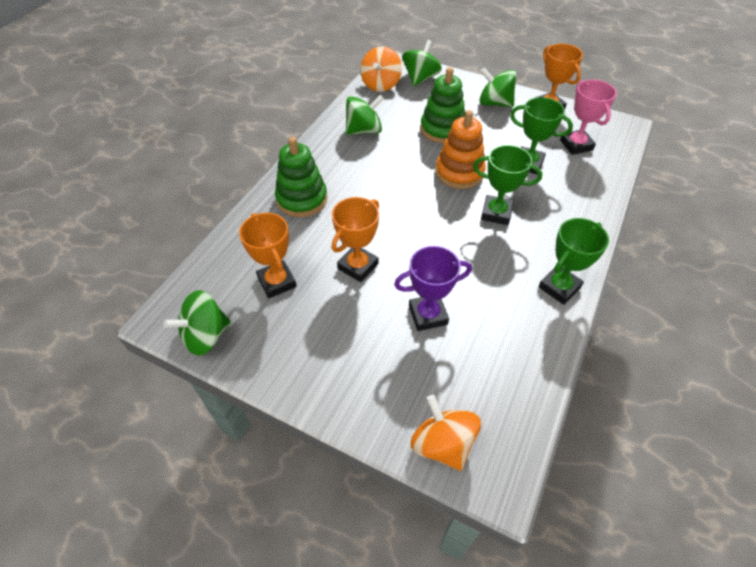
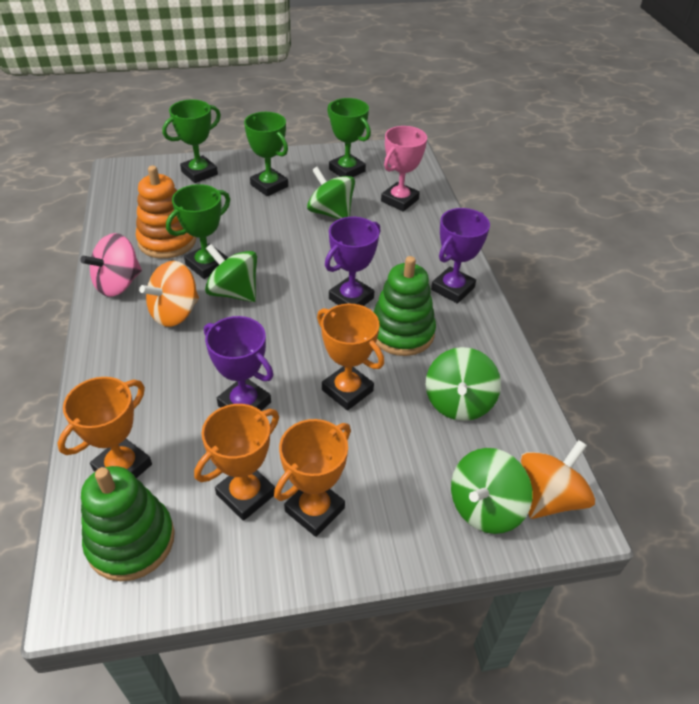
green trophy: [473,145,542,225] [510,97,573,175] [538,218,609,305] = 3 -> [162,99,221,183] [166,184,230,279] [244,112,288,196] [327,98,371,177] = 4
orange trophy: [239,213,297,298] [332,197,379,282] [535,43,583,109] = 3 -> [58,377,152,478] [194,404,279,521] [274,419,351,537] [317,304,384,410] = 4
pink spinning top: none = 0 -> [80,233,142,297] = 1
purple trophy: [394,246,472,331] = 1 -> [204,316,273,411] [325,217,380,306] [431,208,490,304] = 3

